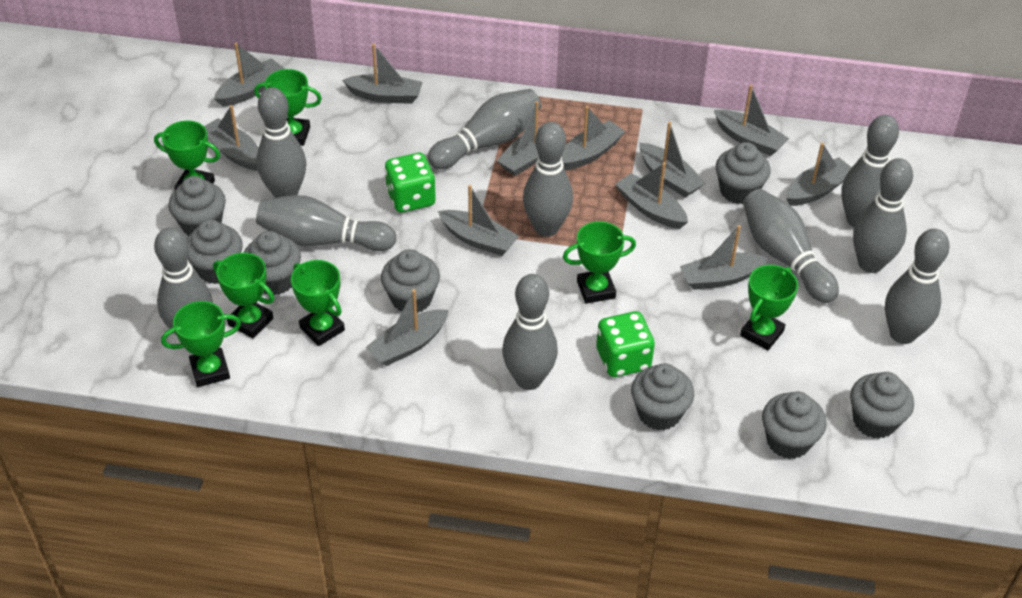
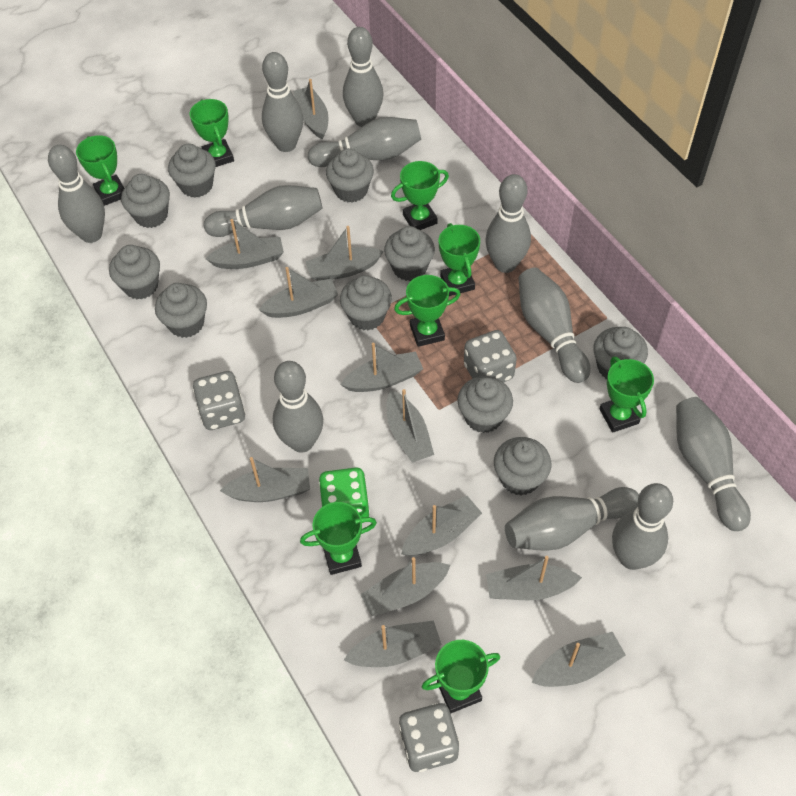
green dice: [385,153,436,213] [596,311,655,377] = 2 -> [319,468,370,523] = 1
green trophy: [154,121,220,190] [161,301,241,387] [213,253,274,338] [254,69,322,146] [291,260,345,346] [563,221,636,304] [740,265,798,350] = 7 -> [76,135,124,206] [190,99,234,167] [300,502,377,575] [391,161,449,230] [394,275,461,347] [422,640,500,714] [439,223,480,296] [599,357,654,433] = 8
grey bowling pin: [154,227,213,336] [256,87,307,198] [256,195,396,251] [427,89,541,169] [502,274,558,390] [523,122,573,237] [743,189,839,303] [841,115,899,227] [853,158,913,273] [885,229,950,344] = 10 -> [48,145,105,243] [204,185,323,237] [262,52,303,152] [273,361,323,453] [308,117,421,167] [343,27,383,127] [485,174,531,273] [505,487,639,551] [519,267,590,383] [612,483,673,570] [676,397,751,531] = 11
grey cupcake: [168,176,226,236] [187,220,243,284] [244,231,301,295] [381,249,440,314] [631,364,694,431] [716,142,771,204] [762,392,827,459] [850,372,914,439] = 8 -> [109,245,160,299] [121,174,170,228] [155,283,207,338] [168,144,216,198] [326,148,374,203] [340,275,392,331] [384,226,435,281] [457,376,513,433] [494,437,552,495] [593,327,648,379] = 10
grey dice: none = 0 -> [193,371,245,430] [399,703,460,772] [464,330,517,383] = 3

